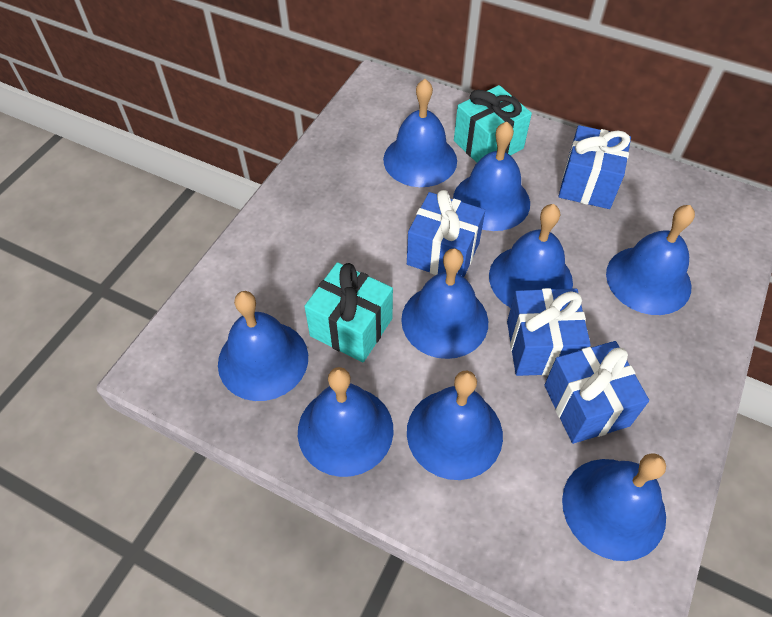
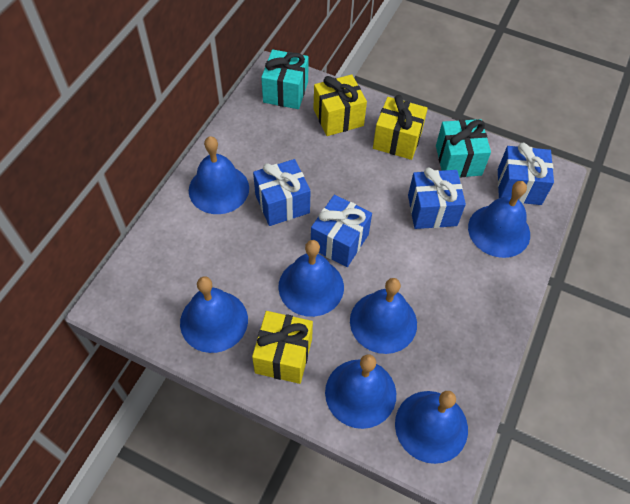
blue bell: [218,291,308,401] [298,367,394,477] [383,79,457,187] [401,248,488,359] [407,371,503,480] [453,121,530,231] [489,204,573,308] [562,453,666,561] [606,205,695,315] = 9 -> [180,276,248,353] [189,136,249,214] [278,240,344,317] [325,354,396,429] [350,278,417,354] [395,391,468,464] [468,181,530,258] = 7
yellow gift: none = 0 -> [252,311,313,384] [313,74,367,136] [373,95,428,160] = 3

